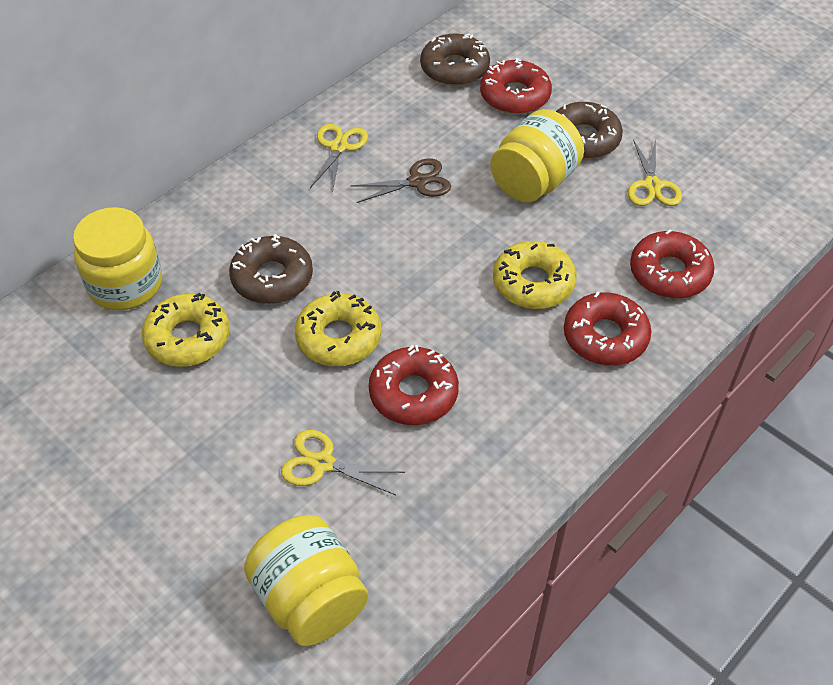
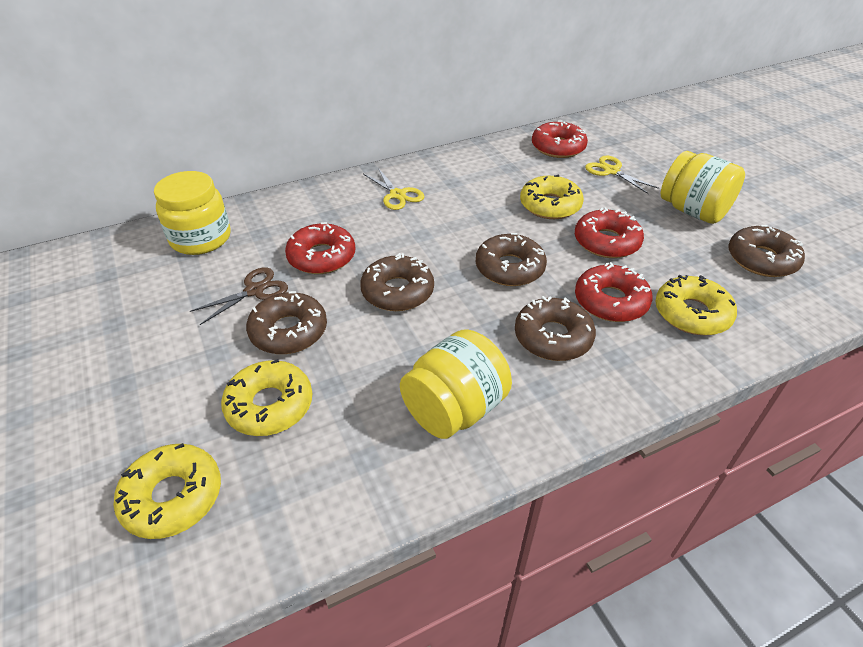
brown donut: [229,234,313,304] [420,33,490,86] [556,102,623,159] = 3 -> [246,291,327,354] [360,253,434,311] [476,233,547,286] [515,296,596,361] [728,225,805,277] = 5
yellow donut: [142,293,230,367] [295,291,381,366] [493,241,577,309] = 3 -> [113,443,221,539] [221,359,313,436] [520,175,584,219] [655,275,737,335] = 4
yellow scissors: [281,430,405,495] [310,124,368,192] [628,139,682,206] = 3 -> [363,168,424,210] [585,155,659,194] = 2

